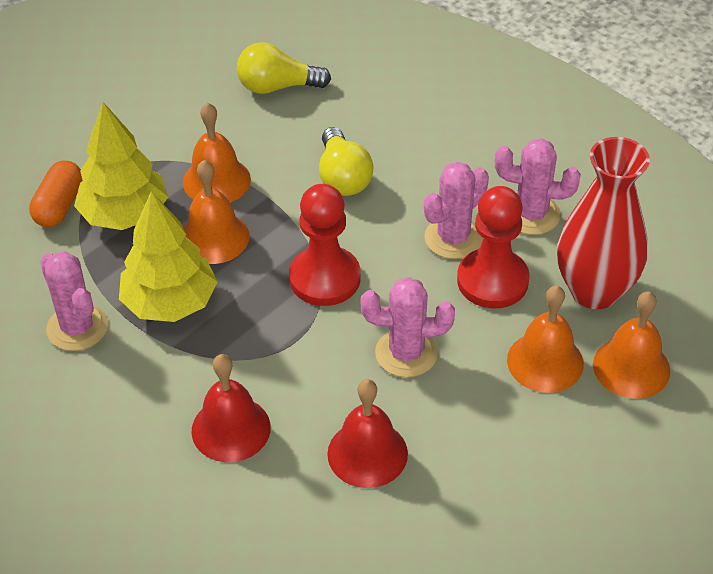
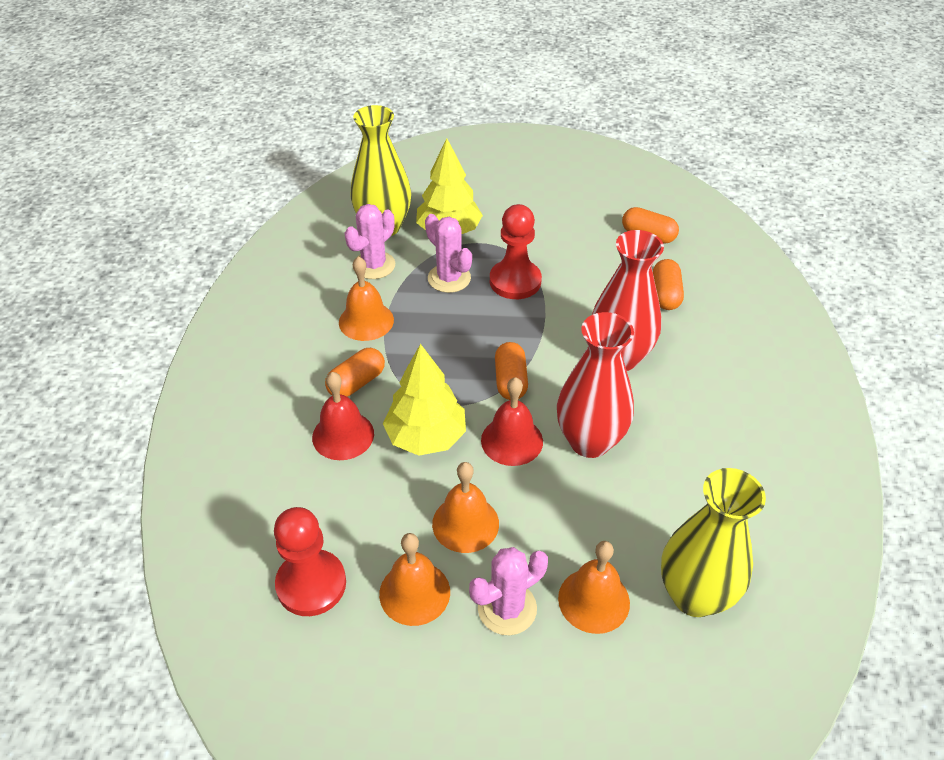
orange capsule: [29,160,83,227] = 1 -> [325,348,385,397] [495,342,528,400] [622,207,679,244] [653,259,684,310] = 4
pink cactus: [40,251,108,351] [361,277,455,378] [424,162,489,259] [495,138,581,235] = 4 -> [345,204,395,279] [425,214,472,293] [469,547,548,635] = 3
red vase: [557,137,650,309] = 1 -> [557,312,634,458] [592,230,664,371] = 2
yellow light bulb: [237,42,331,94] [319,127,374,196] = 2 -> none = 0
yellow vase: none = 0 -> [351,105,411,236] [661,468,766,617] = 2

